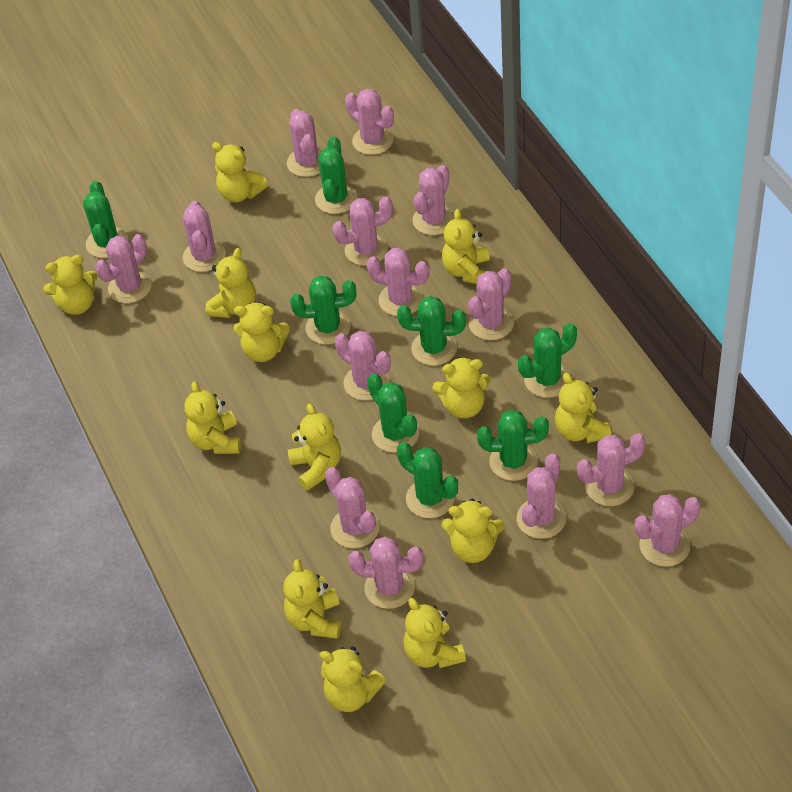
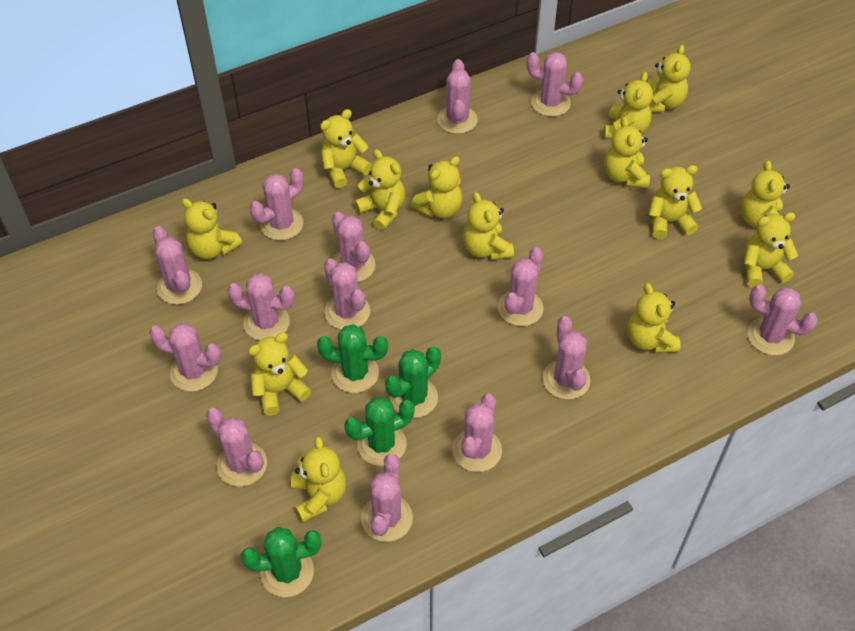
green cactus: [83,181,128,258] [290,276,356,345] [315,137,357,214] [367,374,419,453] [397,296,466,366] [397,442,458,518] [477,410,549,481] [518,323,577,398] = 8 -> [241,527,321,597] [317,324,388,393] [344,397,415,466] [385,346,441,418] = 4
yellow teddy bear: [43,255,98,315] [184,381,241,454] [205,248,256,318] [212,142,268,202] [233,302,289,362] [283,559,341,639] [288,404,341,491] [319,646,386,712] [403,598,466,669] [432,357,491,418] [442,209,490,284] [442,498,504,563] [555,372,611,443] = 13 -> [182,198,242,259] [248,333,312,416] [291,436,346,522] [320,109,372,188] [354,149,405,231] [411,156,463,218] [463,192,514,260] [604,72,653,139] [604,117,650,188] [627,283,681,353] [647,45,690,113] [649,165,702,239] [741,160,790,227] [744,212,798,288] = 14

